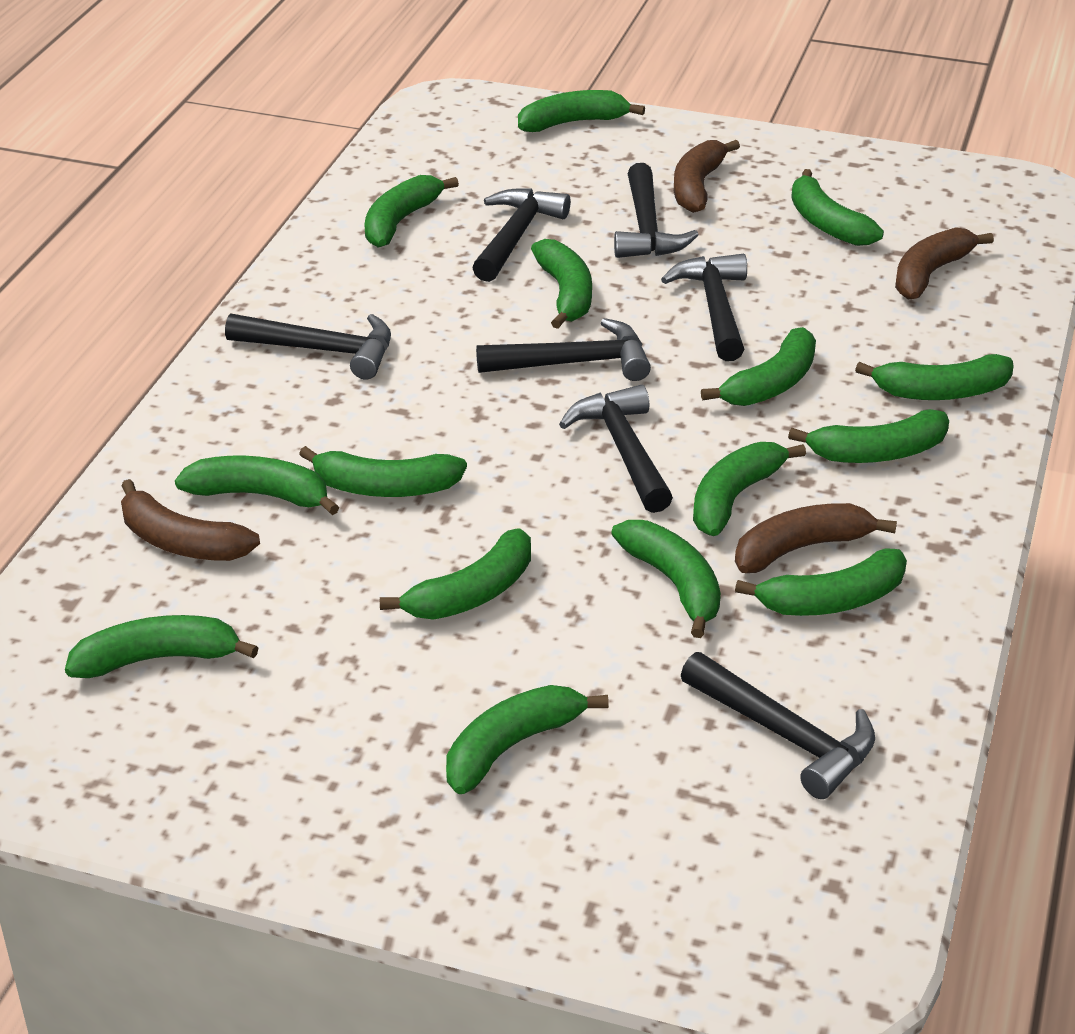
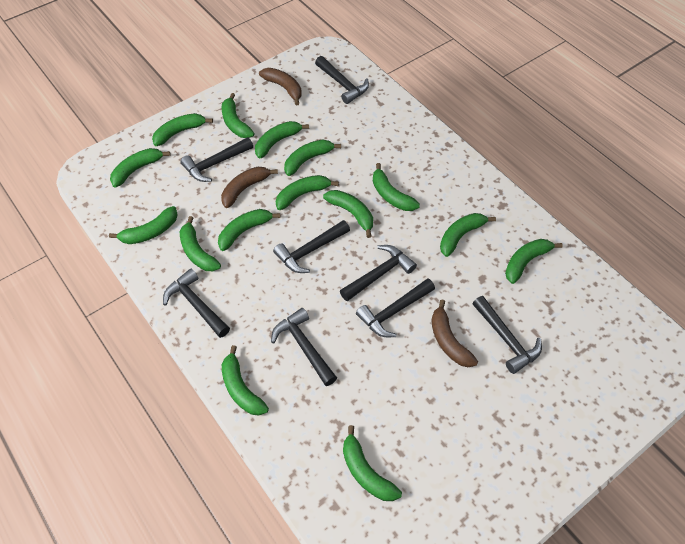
black hammer: [225,313,391,380] [472,188,571,282] [476,318,651,381] [559,385,673,513] [614,163,699,258] [661,254,747,361] [681,652,875,799] = 7 -> [163,269,230,338] [180,137,253,182] [271,308,337,386] [273,220,350,273] [315,56,369,104] [340,245,417,301] [356,278,435,337] [472,296,542,374] = 8
brown banana: [121,479,260,561] [674,140,740,213] [735,503,897,573] [895,228,994,300] = 4 -> [221,167,278,208] [259,68,302,105] [431,299,478,367] = 3

